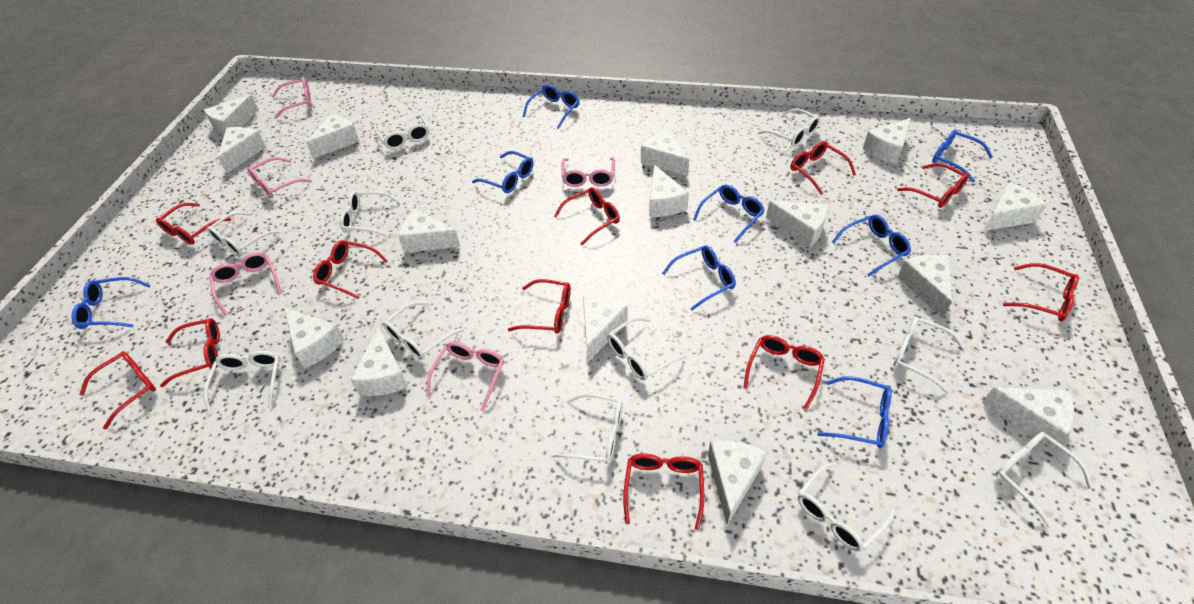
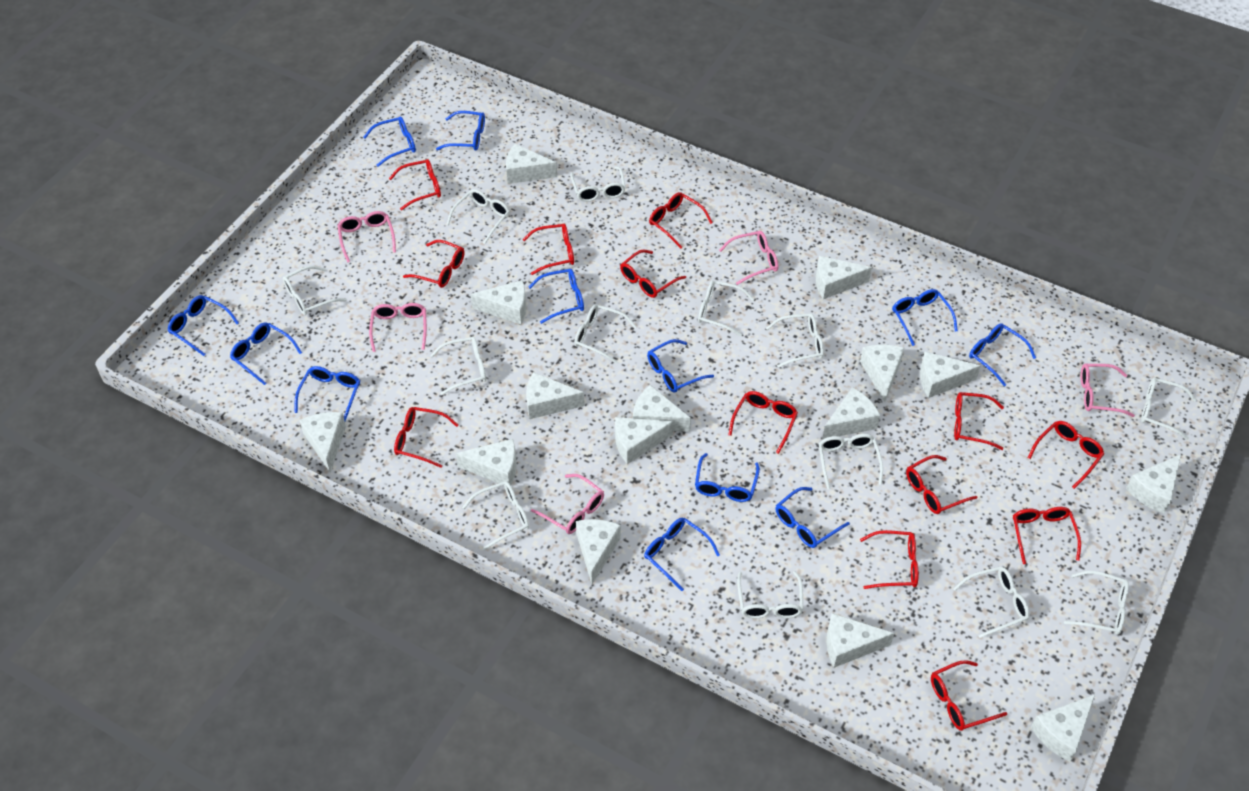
blue glasses: [72,277,151,329] [472,151,533,193] [523,85,580,129] [662,246,736,310] [693,185,765,243] [817,376,892,448] [832,215,911,276] [932,129,993,182] = 8 -> [167,295,239,356] [230,322,302,385] [294,366,360,421] [363,117,416,167] [436,111,485,151] [529,269,584,324] [644,518,720,591] [647,339,714,393] [695,453,760,502] [776,487,850,548] [892,289,958,346] [969,323,1036,386] = 12
red glasses: [79,351,156,430] [156,203,231,245] [160,318,220,387] [313,240,388,300] [508,279,571,334] [554,187,620,245] [623,454,704,530] [743,335,825,410] [790,141,856,195] [897,163,969,208] [1003,263,1079,322] = 11 -> [389,159,441,210] [394,407,459,468] [403,240,465,288] [522,224,574,275] [620,249,686,298] [649,192,713,249] [728,391,798,454] [860,530,919,589] [906,455,977,514] [931,660,1007,731] [954,392,1004,450] [1013,507,1081,564] [1028,421,1104,489] = 13
white glasses: [204,351,280,415] [206,212,281,256] [340,191,401,237] [375,114,429,150] [383,301,464,360] [551,393,623,464] [607,317,687,381] [758,109,820,147] [798,462,895,552] [893,317,966,394] [995,432,1094,528] = 11 -> [283,266,347,315] [430,337,486,395] [446,189,510,244] [462,481,529,551] [570,166,626,202] [574,304,637,364] [698,280,755,336] [737,571,803,619] [766,313,824,368] [819,434,883,489] [953,567,1030,638] [1064,571,1129,635] [1141,378,1197,440] = 13

